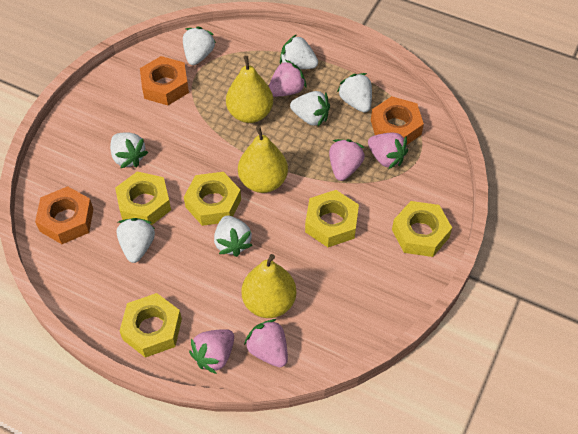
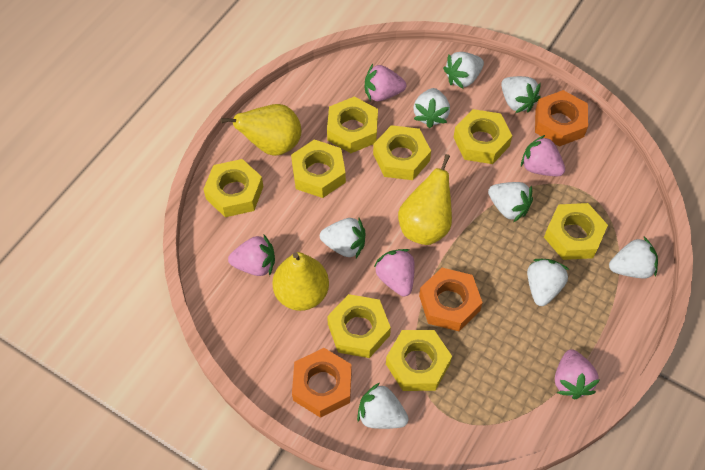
white strawberry: [110,132,148,169] [116,218,155,263] [183,26,216,65] [214,215,253,257] [280,34,318,69] [290,91,330,127] [337,73,372,113] = 7 -> [320,218,366,258] [357,383,409,429] [413,88,450,128] [443,52,484,89] [488,182,533,222] [501,76,541,113] [527,259,569,306] [609,237,658,279] = 8
yellow nut: [115,171,171,225] [120,293,182,358] [184,172,241,226] [305,190,359,247] [392,201,452,257] = 5 -> [203,159,263,217] [291,140,346,198] [327,96,378,153] [327,294,391,358] [373,125,431,180] [386,330,452,391] [454,109,512,164] [544,203,608,260] = 8

